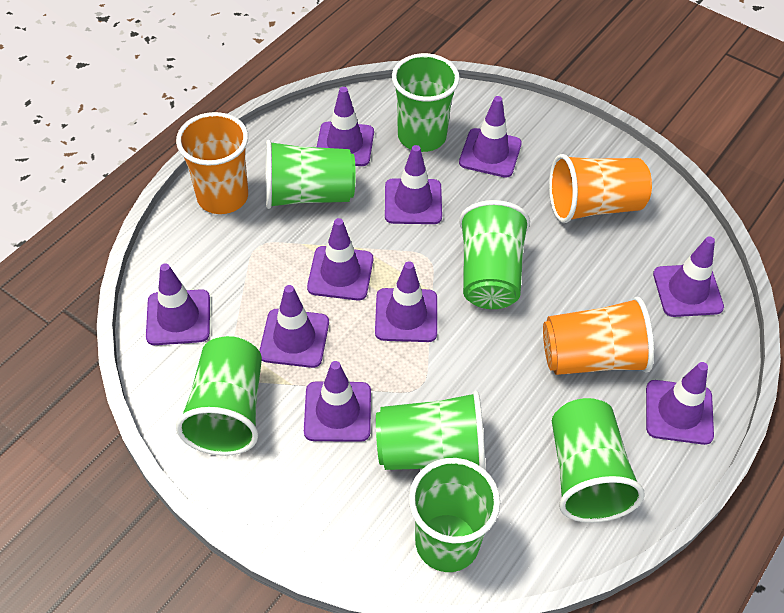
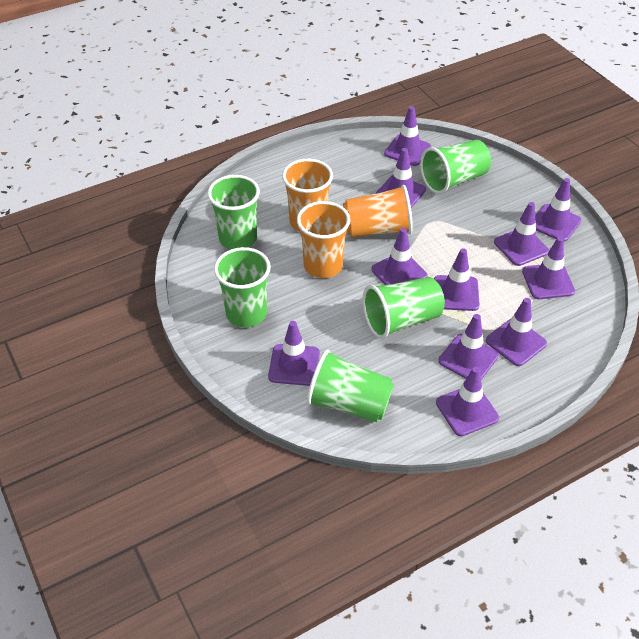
green cup: [176,336,262,456] [266,140,356,209] [376,391,485,470] [392,53,460,152] [409,458,500,572] [459,200,530,309] [552,398,645,523] = 7 -> [208,175,260,249] [214,247,271,327] [307,350,394,422] [363,277,445,339] [420,140,491,194] = 5
purple traffic cone: [146,263,210,345] [259,285,329,368] [304,361,371,442] [307,218,373,300] [317,87,374,166] [375,261,437,342] [385,145,442,224] [459,96,522,178] [646,362,714,445] [653,236,724,317] = 10 -> [268,321,320,386] [372,228,428,285] [376,148,426,208] [384,106,431,166] [434,248,480,311] [436,367,499,436] [438,314,499,380] [486,298,547,366] [494,202,549,266] [522,237,575,299] [535,178,581,242] = 11

